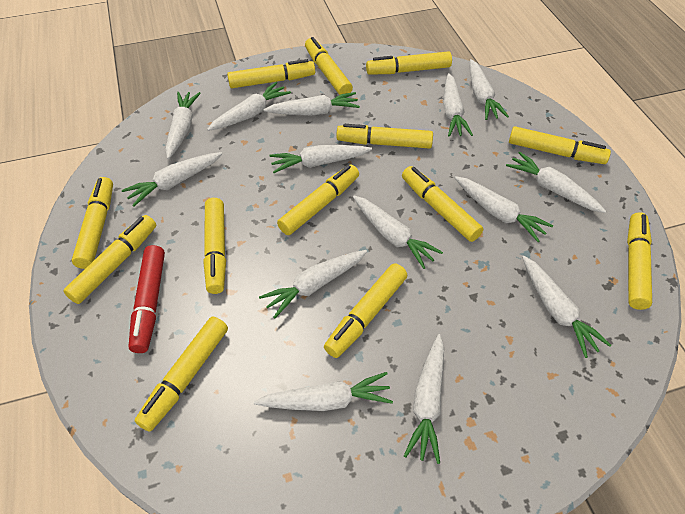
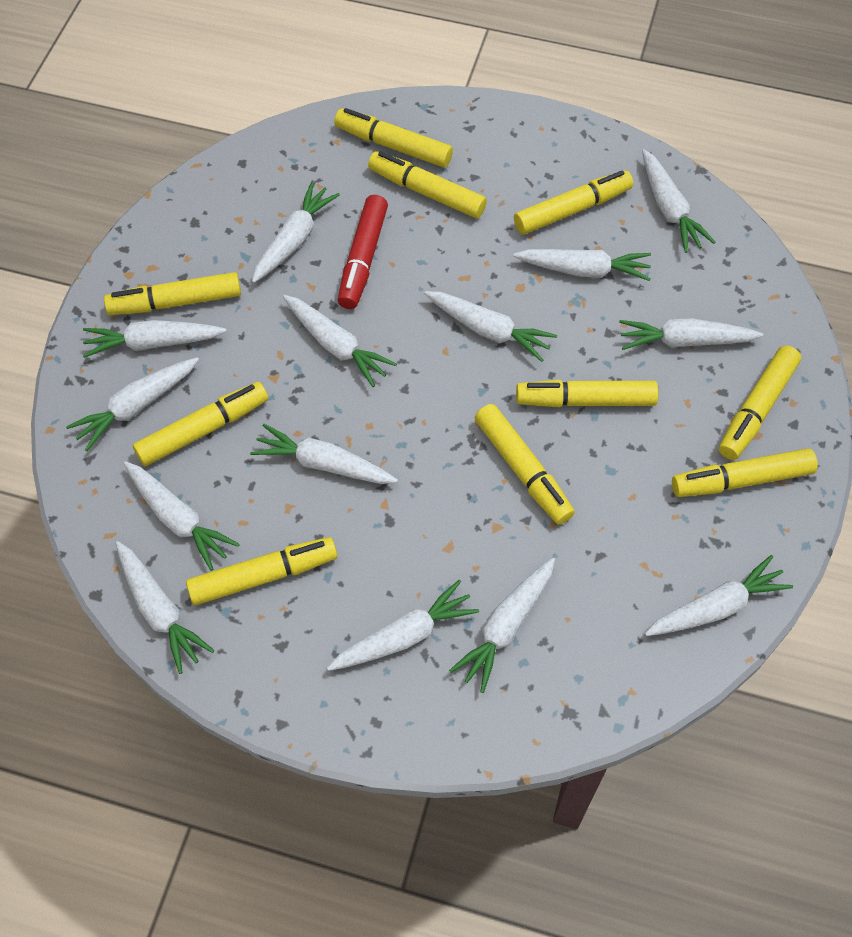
yellow marker: [63,215,156,304] [72,177,113,269] [134,316,228,432] [203,198,226,294] [227,59,315,88] [277,165,359,235] [305,37,353,95] [324,263,407,358] [336,124,433,149] [366,51,452,75] [402,166,483,242] [509,126,611,164] [627,212,652,310] = 13 -> [104,272,241,315] [133,382,268,466] [186,537,337,605] [334,108,453,168] [368,151,487,218] [475,404,575,525] [514,170,633,235] [516,380,659,407] [672,448,818,497] [719,345,801,460] = 10

